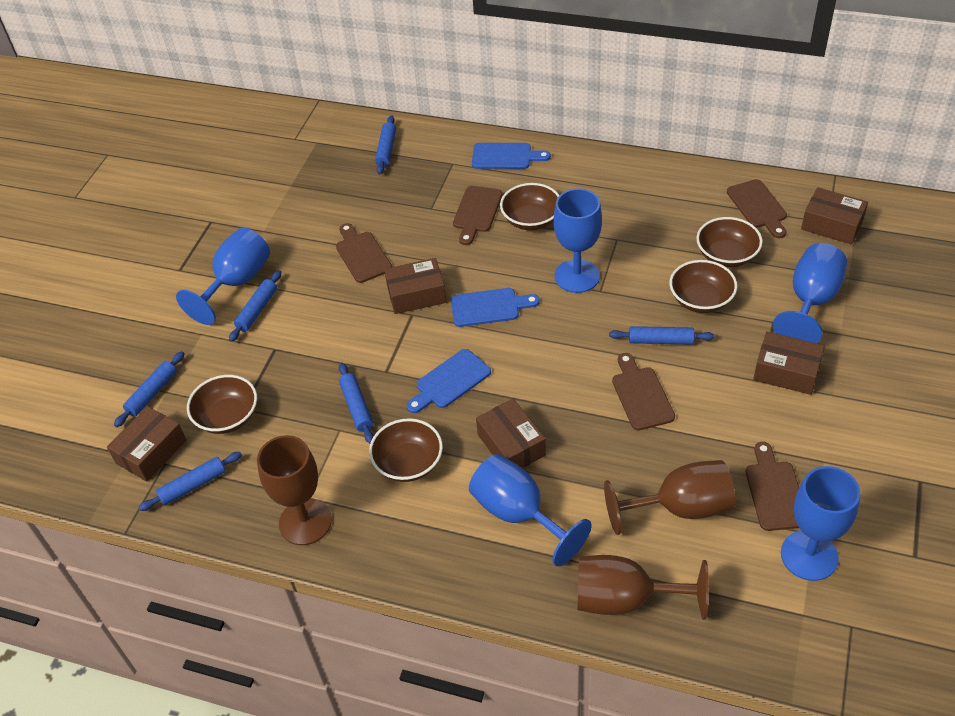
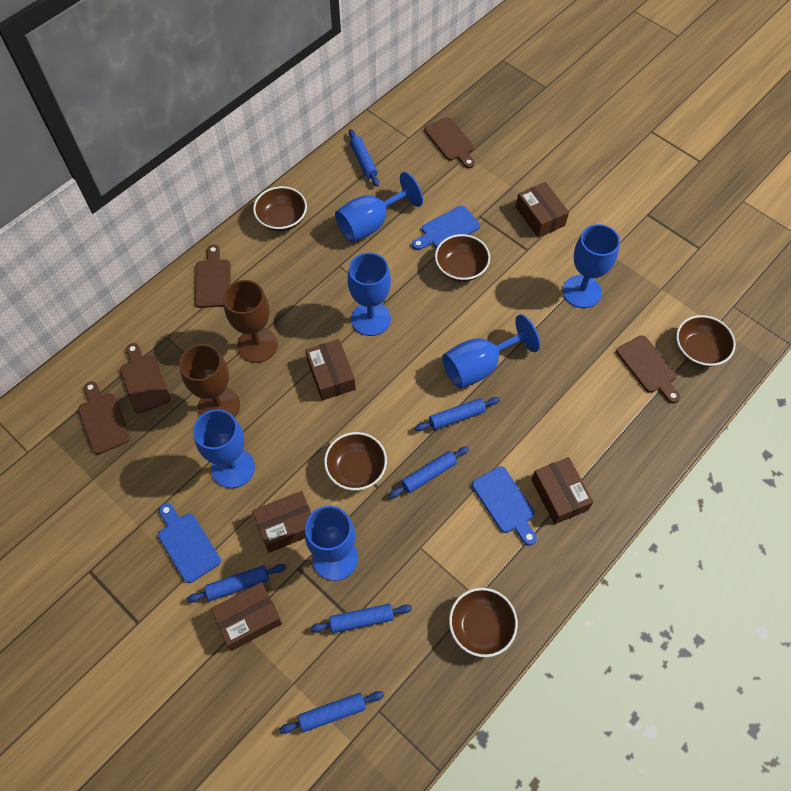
blue goblet: [176,228,270,325] [469,454,592,566] [554,189,602,293] [773,243,847,343] [781,466,860,581] = 5 -> [193,409,255,488] [305,506,358,581] [335,172,423,243] [348,253,391,336] [442,314,540,389] [563,224,620,308] = 6
brown goblet: [257,435,332,545] [578,555,709,619] [604,460,735,535] = 3 -> [179,344,240,418] [223,280,278,363] = 2

